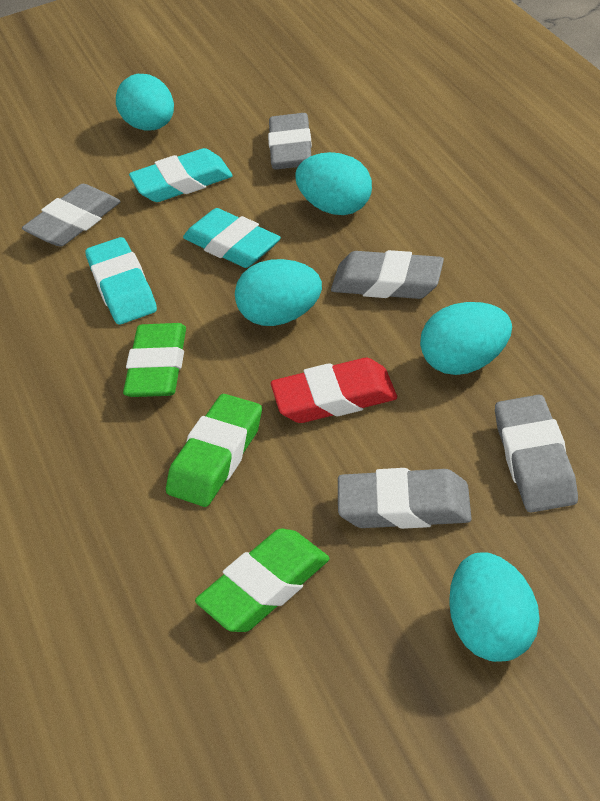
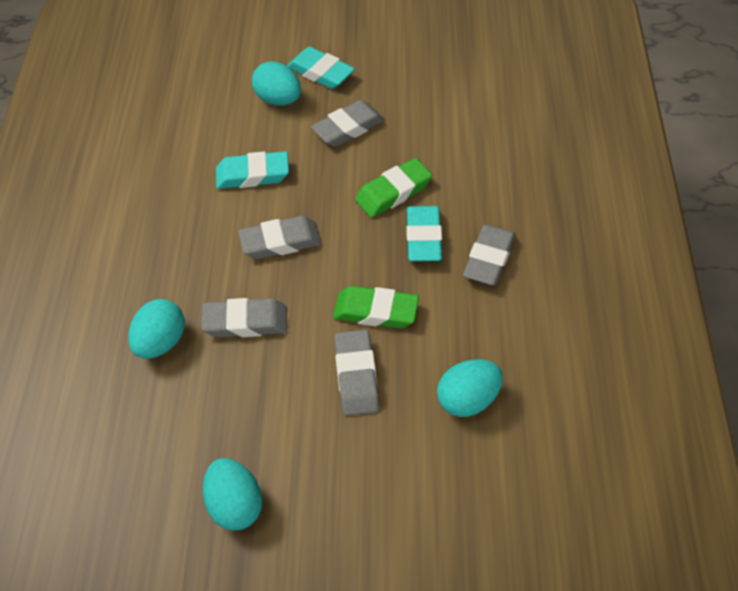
green eraser: [123,323,186,397] [166,394,262,507] [195,529,330,632] = 3 -> [333,286,419,328] [355,158,432,217] = 2
red eraser: [271,358,397,423] = 1 -> none = 0
turquoise egg: [116,74,174,130] [235,259,322,326] [295,152,372,215] [420,302,512,375] [449,552,540,662] = 5 -> [128,299,185,359] [203,458,262,530] [252,61,301,105] [437,359,503,417] = 4

